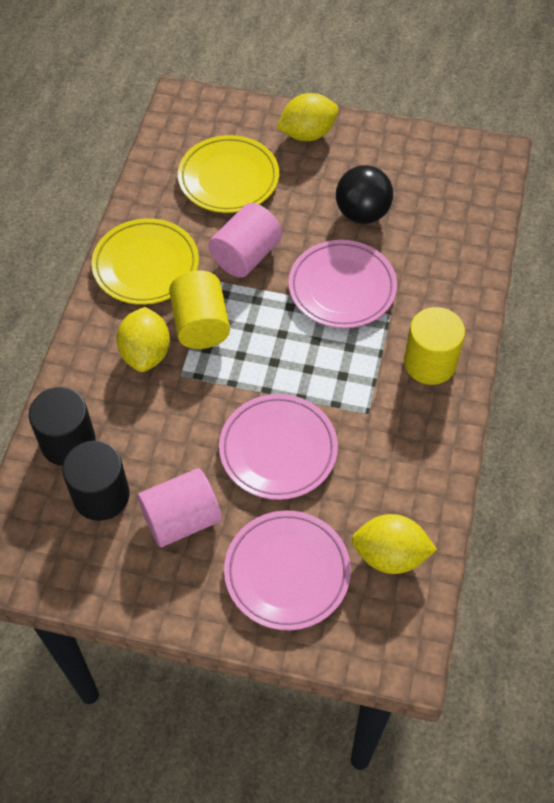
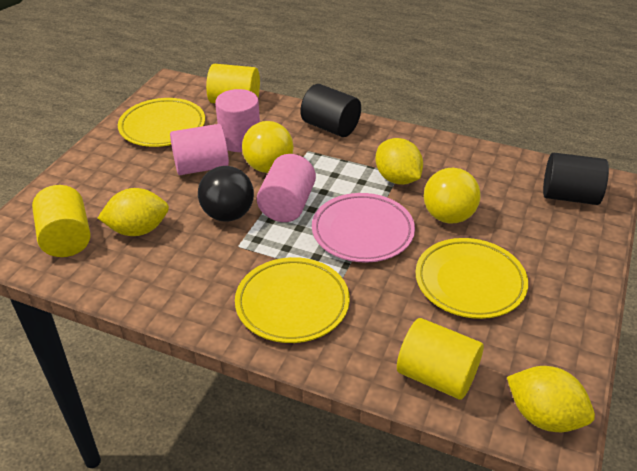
pink cylinder: [138,468,222,547] [208,203,282,278] = 2 -> [170,124,229,175] [215,89,260,152] [257,154,316,222] = 3
pink plate: [219,394,338,500] [224,511,351,630] [288,240,397,328] = 3 -> [312,193,415,263] = 1
yellow ball: none = 0 -> [242,121,294,173] [424,168,481,224] = 2
yellow cylinder: [169,270,230,349] [404,307,465,385] = 2 -> [32,185,90,257] [206,64,260,103] [397,318,484,399] = 3
yellow plate: [91,218,199,305] [178,135,279,213] = 2 -> [118,98,205,147] [235,257,350,343] [416,238,528,319] = 3

